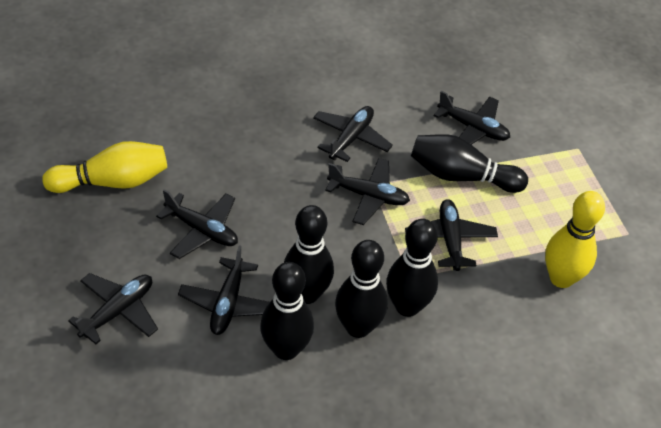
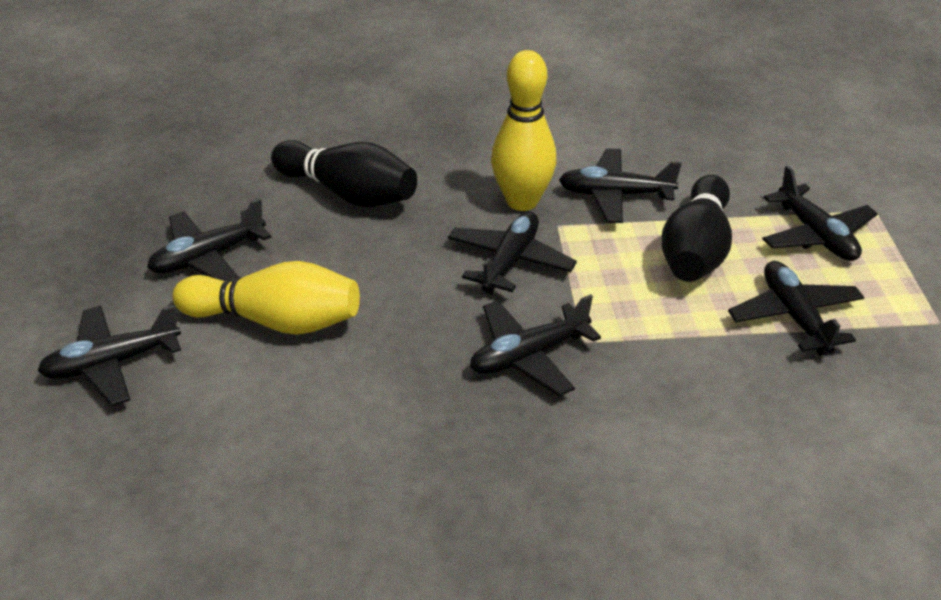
black bowling pin: [260,262,314,360] [284,205,334,304] [335,240,388,338] [386,219,438,317] [411,134,528,193] = 5 -> [271,140,417,207] [661,175,732,282] = 2

